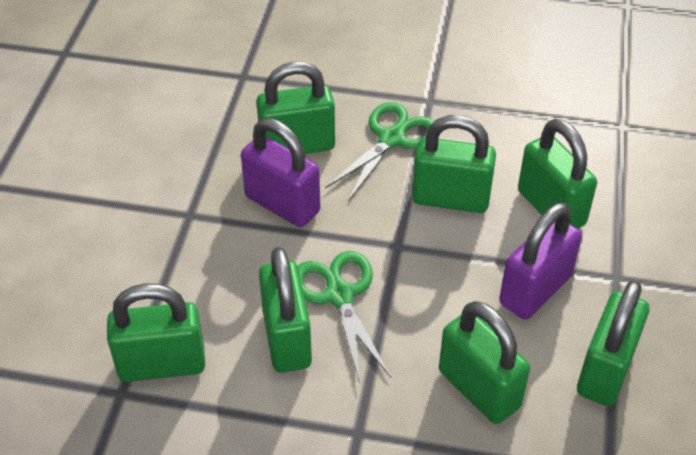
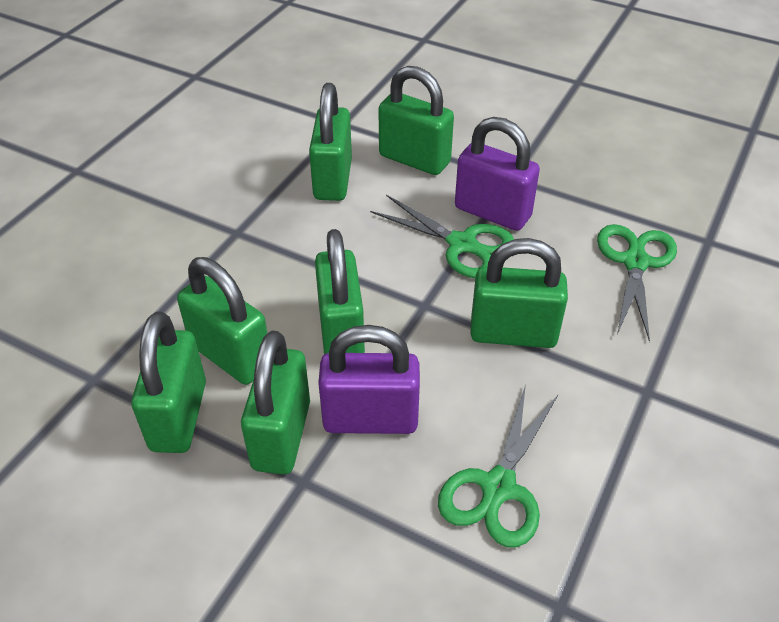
green scissors: [298,251,391,382] [325,102,434,202] = 2 -> [370,195,514,278] [438,384,558,547] [597,224,677,342] = 3

